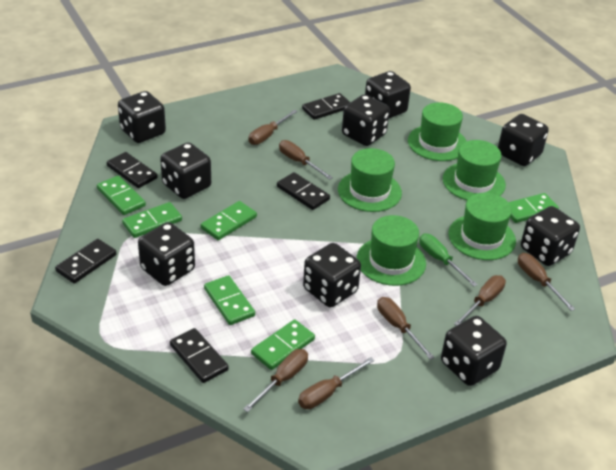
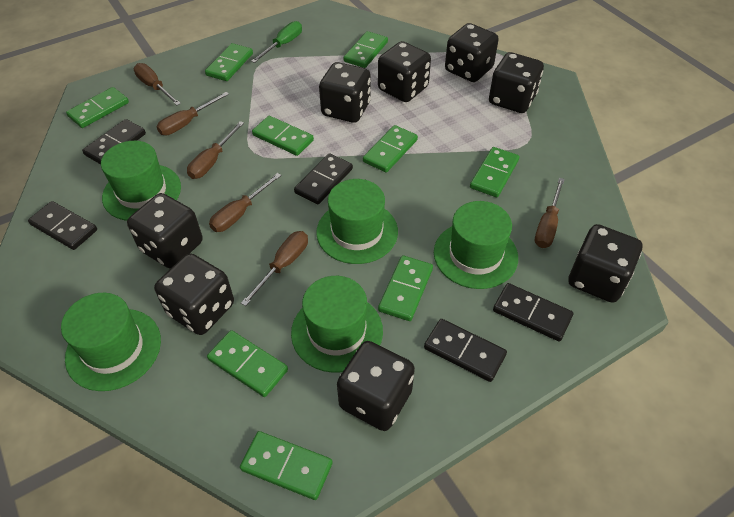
black dice: [118,91,166,143] [138,222,195,286] [160,142,211,199] [303,243,361,307] [342,94,390,146] [365,71,411,118] [441,316,507,386] [498,114,549,166] [521,206,580,266] = 9 -> [127,193,203,268] [154,253,234,335] [319,62,371,123] [337,341,415,431] [378,41,431,102] [445,23,499,82] [489,52,544,113] [568,224,642,303] = 8
brown screwdriver: [243,349,308,412] [248,110,298,145] [279,140,333,180] [298,357,374,409] [377,297,435,360] [454,275,506,326] [518,253,575,311] = 7 -> [134,63,181,105] [157,92,229,135] [187,121,244,179] [209,173,282,232] [241,231,308,306] [535,178,565,248] = 6
green domino: [97,176,146,215] [122,202,182,238] [201,201,257,240] [204,275,255,325] [251,320,315,370] [508,193,559,223] = 6 -> [66,87,129,128] [205,43,253,81] [207,330,288,397] [240,431,333,500] [252,116,314,156] [343,31,388,68] [363,125,418,173] [378,256,433,321] [470,147,519,197] = 9

